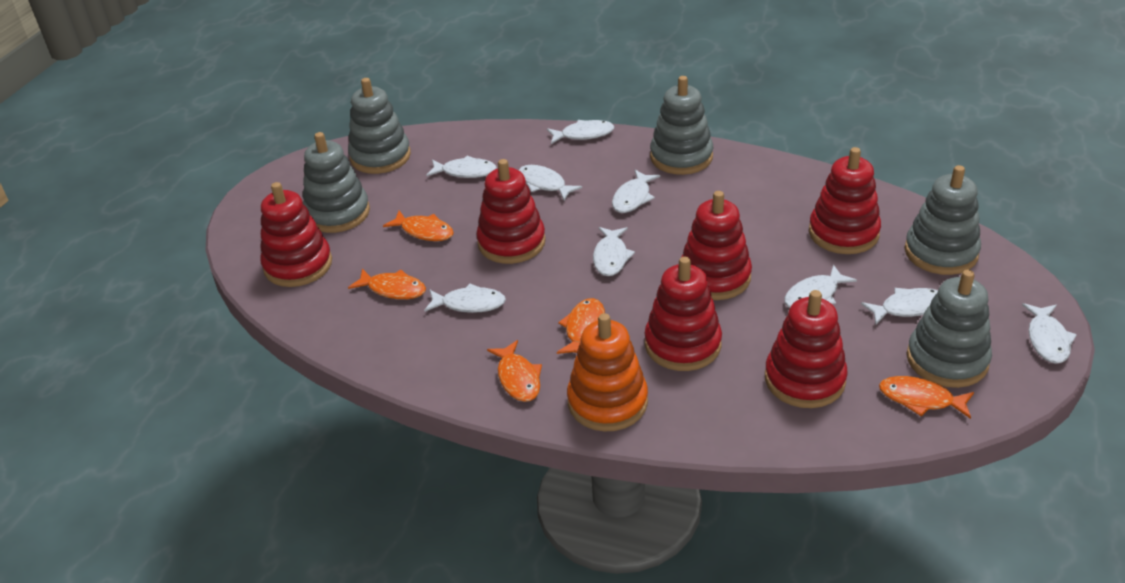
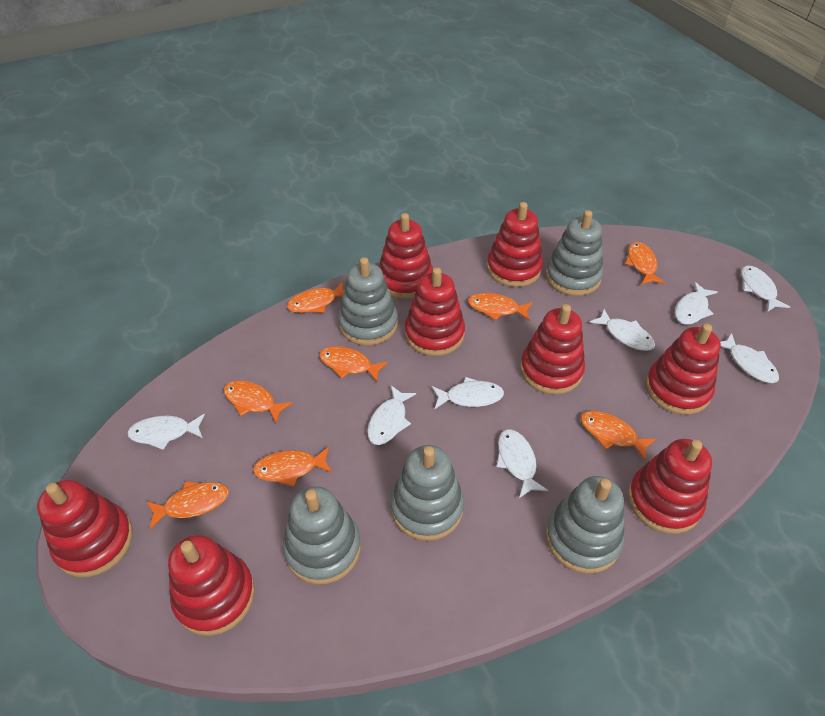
orange fish: [348,269,426,299] [383,210,454,241] [487,340,542,402] [557,298,605,354] [879,376,974,419] = 5 -> [146,481,229,529] [224,380,292,423] [253,447,332,487] [287,282,344,313] [319,346,388,382] [468,293,533,320] [580,411,656,461] [625,242,665,285] = 8
orange stacking toy: [567,313,648,431] = 1 -> none = 0
red stacking toy: [260,182,332,287] [476,159,546,264] [644,257,722,371] [681,191,752,300] [765,290,848,408] [809,147,881,254] = 6 -> [37,480,133,577] [168,535,255,636] [378,213,433,299] [405,267,465,356] [487,202,543,287] [520,304,585,395] [628,439,712,534] [646,324,721,415] = 8
white fish: [424,284,506,313] [426,156,497,178] [519,165,582,201] [547,120,614,144] [593,227,635,276] [612,170,660,213] [784,265,857,308] [861,288,938,324] [1022,303,1077,364] = 9 -> [127,414,205,450] [367,385,416,445] [432,377,504,409] [496,429,548,498] [589,309,655,351] [675,282,718,325] [720,333,779,383] [741,266,790,312] = 8

